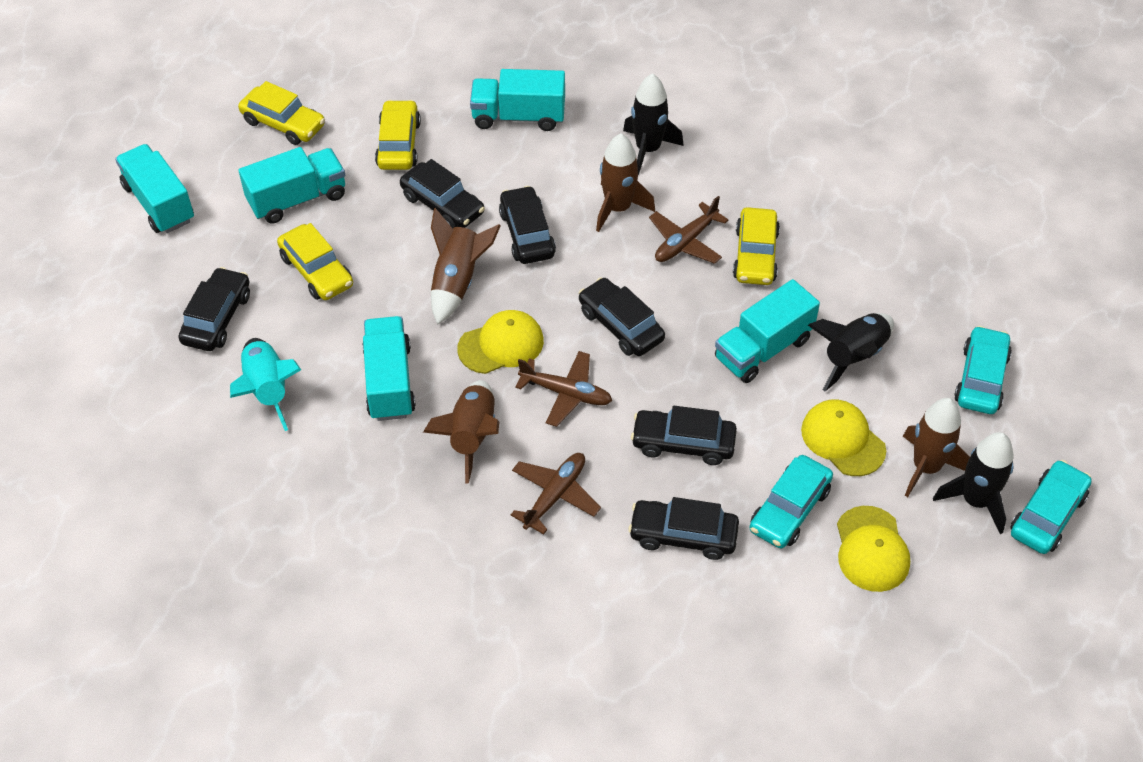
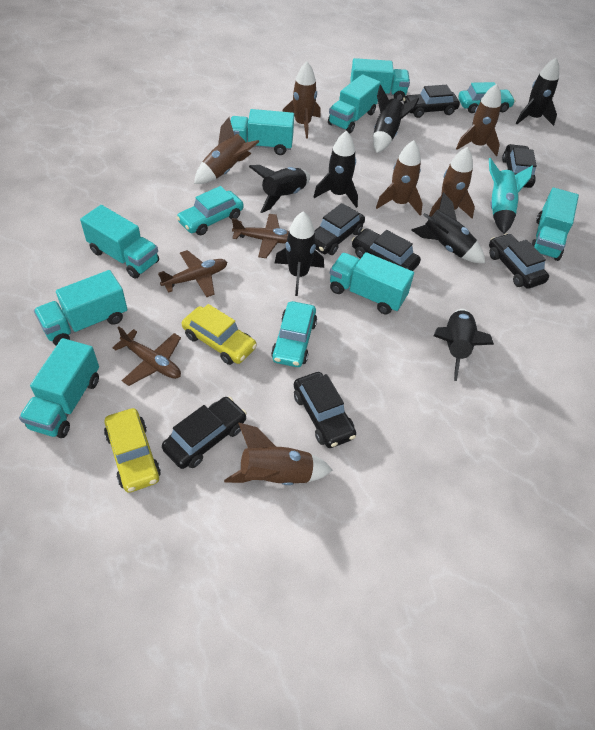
black car: [178,267,250,351] [400,159,485,228] [499,186,556,264] [579,277,665,356] [628,497,739,560] [631,406,737,465] = 6 -> [162,397,247,469] [294,372,356,448] [315,203,365,255] [352,228,421,271] [403,85,460,118] [489,233,549,289] [502,144,537,188] = 7
black rocket: [623,73,684,175] [808,313,894,391] [933,432,1014,534] = 3 -> [249,165,310,213] [275,211,324,296] [314,131,358,208] [373,85,419,153] [411,192,485,263] [434,309,494,381] [516,58,559,126] = 7
brown rocket: [423,380,499,484] [431,208,501,324] [596,133,655,232] [903,398,970,497] = 4 -> [194,117,259,184] [224,423,332,485] [282,62,321,138] [376,140,423,216] [429,147,475,218] [456,84,501,156] = 6
turquoise truck: [115,144,194,233] [239,147,345,224] [362,316,416,421] [470,69,565,131] [715,279,820,383] = 5 -> [19,338,99,438] [34,270,128,346] [80,205,159,279] [230,109,294,155] [328,74,381,134] [330,252,414,315] [350,58,410,101] [531,188,579,261] = 8
yellow cap: [457,310,544,374] [801,400,886,476] [837,506,910,592] = 3 -> none = 0
yellow car: [238,81,325,145] [277,223,353,300] [375,100,421,170] [733,207,780,285] = 4 -> [104,408,161,493] [182,304,257,365] = 2

